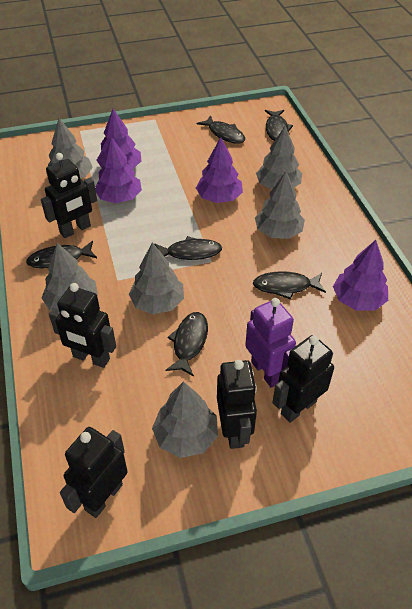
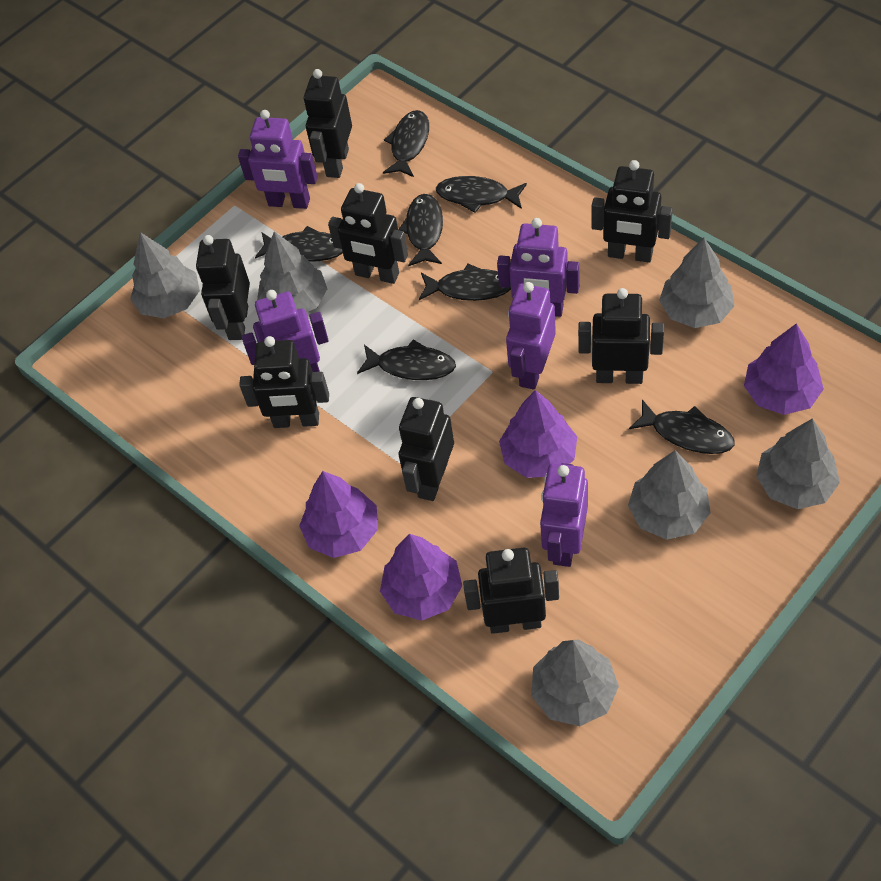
black fish: [26,241,97,268] [154,236,222,260] [166,312,208,376] [197,115,245,144] [253,271,326,300] [265,110,293,141] = 6 -> [255,226,343,262] [357,340,456,380] [383,110,429,177] [398,194,443,266] [419,264,511,301] [436,176,527,213] [629,400,735,454] = 7
black robot: [41,153,97,238] [49,283,116,368] [60,427,128,518] [217,360,257,449] [272,335,334,423] = 5 -> [196,235,250,340] [239,336,329,428] [304,69,352,178] [328,183,408,284] [399,397,454,501] [463,548,559,634] [578,288,664,384] [592,160,673,263] = 8
purple robot: [245,298,296,388] = 1 -> [238,110,318,209] [242,290,329,372] [497,218,579,317] [506,282,556,390] [540,463,588,567] = 5

